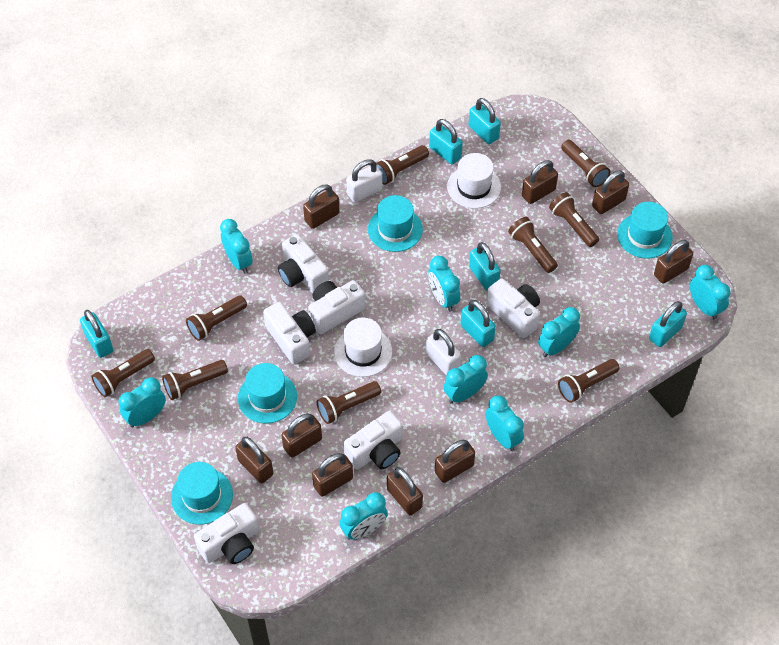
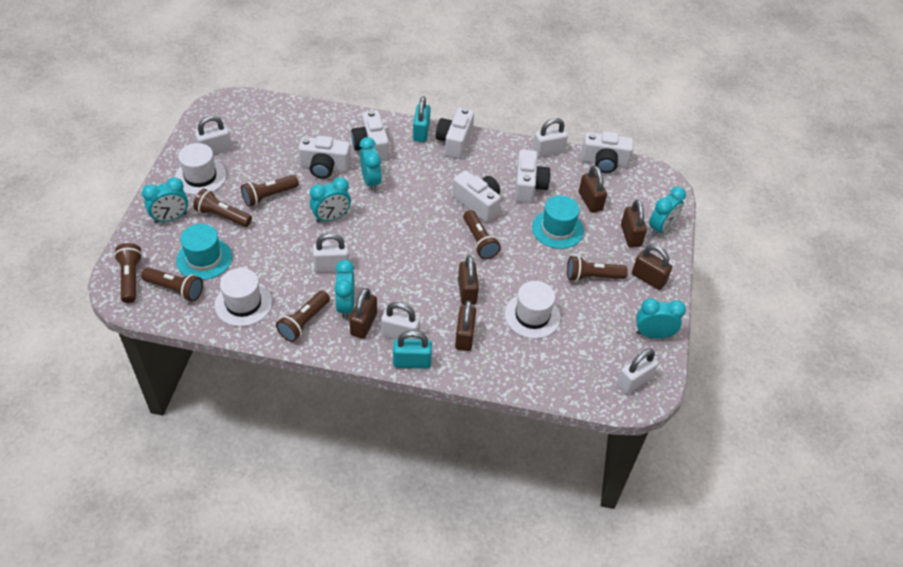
brown flashlight: [91,349,155,397] [162,360,228,400] [186,295,247,341] [317,381,381,424] [376,145,429,185] [508,217,558,273] [549,192,599,247] [558,359,620,403] [561,140,610,187] = 9 -> [114,243,142,303] [142,267,203,302] [193,189,252,227] [241,175,299,207] [276,291,330,342] [463,210,501,259] [567,255,628,282] = 7
brown padlock: [235,437,273,483] [281,413,322,458] [303,185,340,229] [312,453,353,497] [387,467,423,515] [435,440,475,483] [522,160,558,204] [592,170,629,214] [654,240,693,284] = 9 -> [349,288,377,339] [455,300,476,351] [458,255,479,305] [579,166,607,213] [621,200,647,247] [632,245,672,290] = 6
turquoise clock: [119,377,166,427] [220,219,253,274] [340,492,388,540] [428,256,460,312] [443,355,488,404] [485,395,524,451] [538,307,580,357] [690,265,731,320] = 8 -> [142,177,188,223] [310,177,351,223] [334,260,354,319] [360,137,382,192] [636,298,686,339] [649,187,686,236] = 6
turquoise hat: [171,462,233,525] [238,363,297,424] [368,195,423,252] [617,202,673,258] = 4 -> [176,224,232,280] [532,195,584,249] = 2
turquoise padlock: [80,310,113,358] [429,119,463,164] [460,300,496,347] [468,98,501,144] [469,242,501,290] [649,301,687,347] = 6 -> [393,331,432,369] [413,96,430,142] = 2
white hat: [334,318,392,377] [447,153,501,209] = 2 -> [175,143,226,195] [215,268,272,327] [505,281,561,339] = 3
white padlock: [346,159,382,202] [426,329,461,376] = 2 -> [195,116,232,155] [313,233,349,272] [381,302,420,339] [533,118,568,157] [617,349,659,394] = 5

